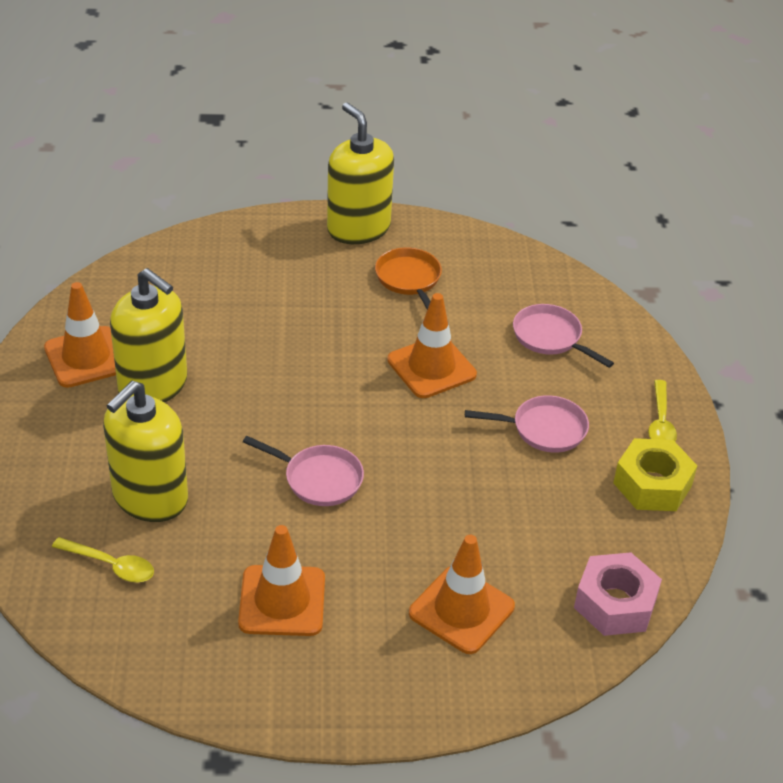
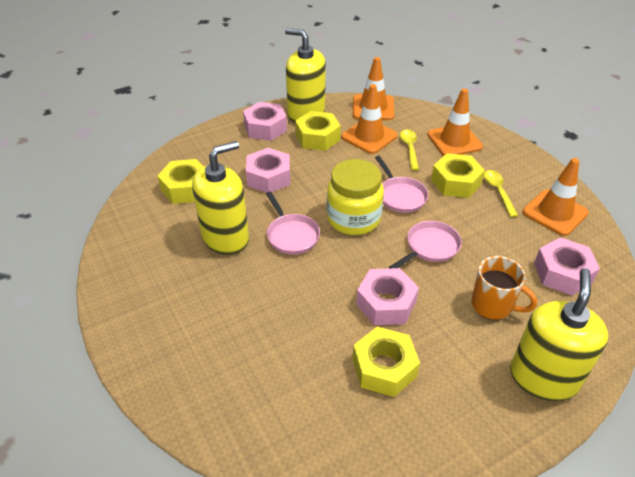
orange mug: none = 0 -> [472,256,537,320] = 1
orange pan: [375,248,442,310] = 1 -> none = 0
pink nut: [574,552,662,636] = 1 -> [243,102,287,141] [246,148,290,193] [356,268,419,325] [534,237,600,296] = 4
yellow jar: none = 0 -> [327,159,384,235] = 1
yellow nut: [613,438,697,511] = 1 -> [157,159,204,204] [295,111,341,151] [353,327,420,397] [431,153,485,198] = 4

